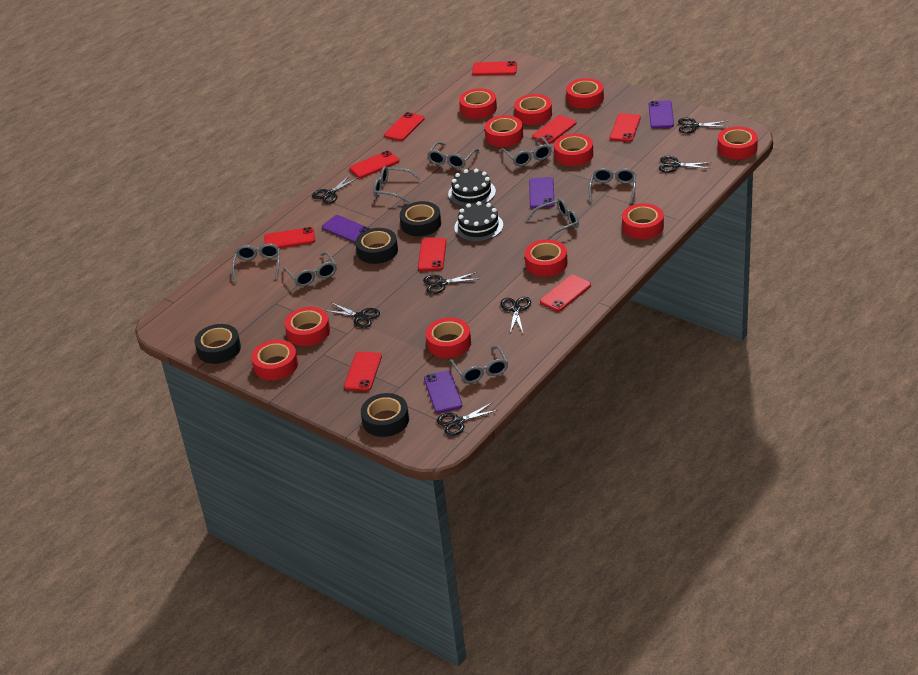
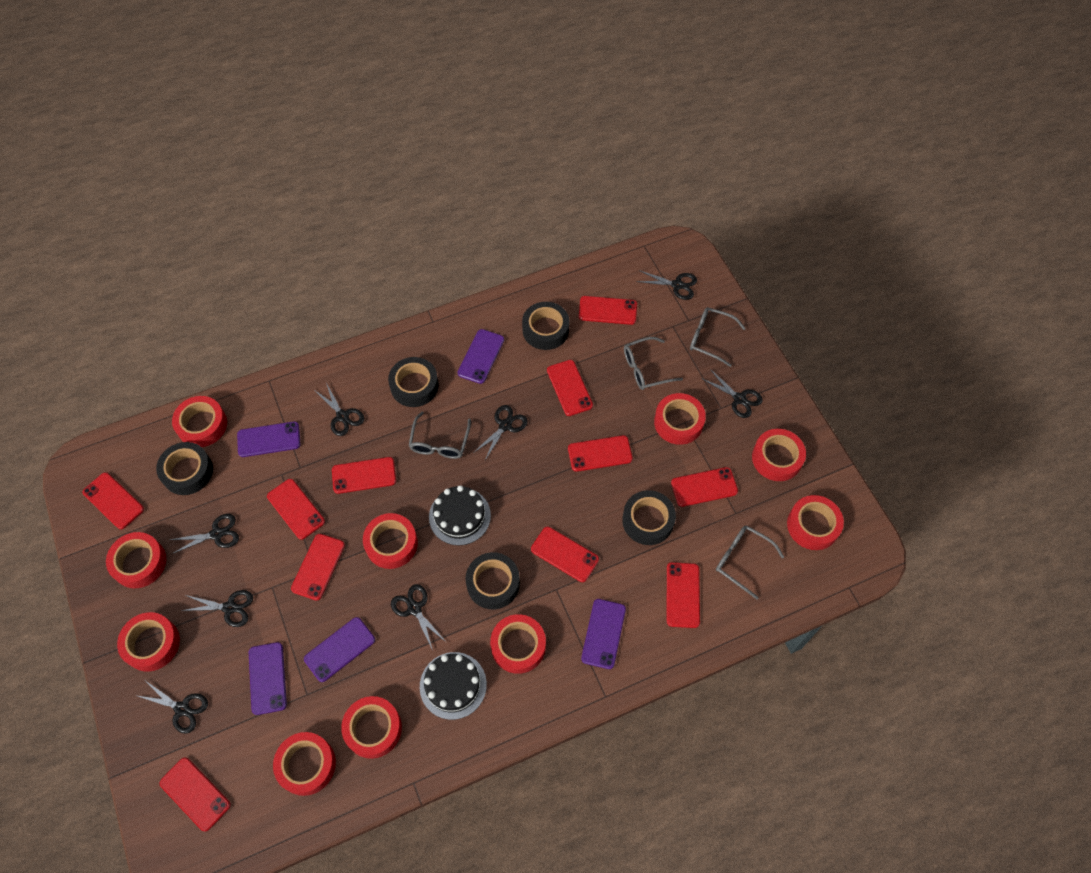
black scissors: [312,175,358,204] [324,303,380,328] [423,272,479,294] [437,402,498,436] [500,297,531,333] [659,156,711,173] [678,118,729,133] = 7 -> [135,681,208,734] [170,514,239,554] [181,590,253,627] [314,383,364,436] [391,584,447,651] [473,405,528,460] [636,270,697,300] [701,369,763,418] = 8
black tape: [195,324,241,364] [355,228,398,264] [361,393,409,437] [400,201,441,236] = 4 -> [156,442,213,495] [388,357,439,407] [466,552,520,609] [522,302,570,350] [622,490,676,545] = 5
grey glasses: [232,243,280,282] [283,252,337,286] [373,166,421,203] [427,142,479,169] [450,346,508,383] [501,137,552,166] [526,198,579,239] [589,168,636,204] = 8 -> [409,412,471,459] [624,337,683,390] [690,308,746,367] [716,525,784,599] = 4
purple phone: [322,215,371,243] [424,371,462,413] [529,177,554,208] [649,100,674,128] = 4 -> [237,421,300,457] [249,642,287,715] [304,617,375,682] [457,329,504,384] [581,599,626,669] = 5
red phone: [264,227,315,248] [344,351,382,391] [349,151,399,178] [384,112,425,141] [418,237,447,271] [472,61,517,75] [532,115,576,144] [540,275,591,311] [610,113,641,142] = 9 -> [82,472,144,529] [160,758,231,832] [267,479,325,540] [291,534,345,601] [332,457,396,494] [531,527,599,582] [547,360,593,416] [568,435,633,472] [579,296,637,325] [667,562,700,628] [671,467,738,507] = 11
red tape: [251,340,298,380] [285,307,330,346] [425,318,471,358] [459,88,497,119] [485,115,523,147] [514,94,552,125] [524,239,568,277] [554,133,593,166] [566,78,604,109] [622,203,664,239] [718,127,758,159] = 11 -> [106,532,166,588] [117,612,180,672] [172,396,227,447] [273,732,336,796] [341,696,402,759] [363,513,418,569] [490,614,546,674] [654,393,706,445] [752,429,806,481] [787,495,844,550] = 10

